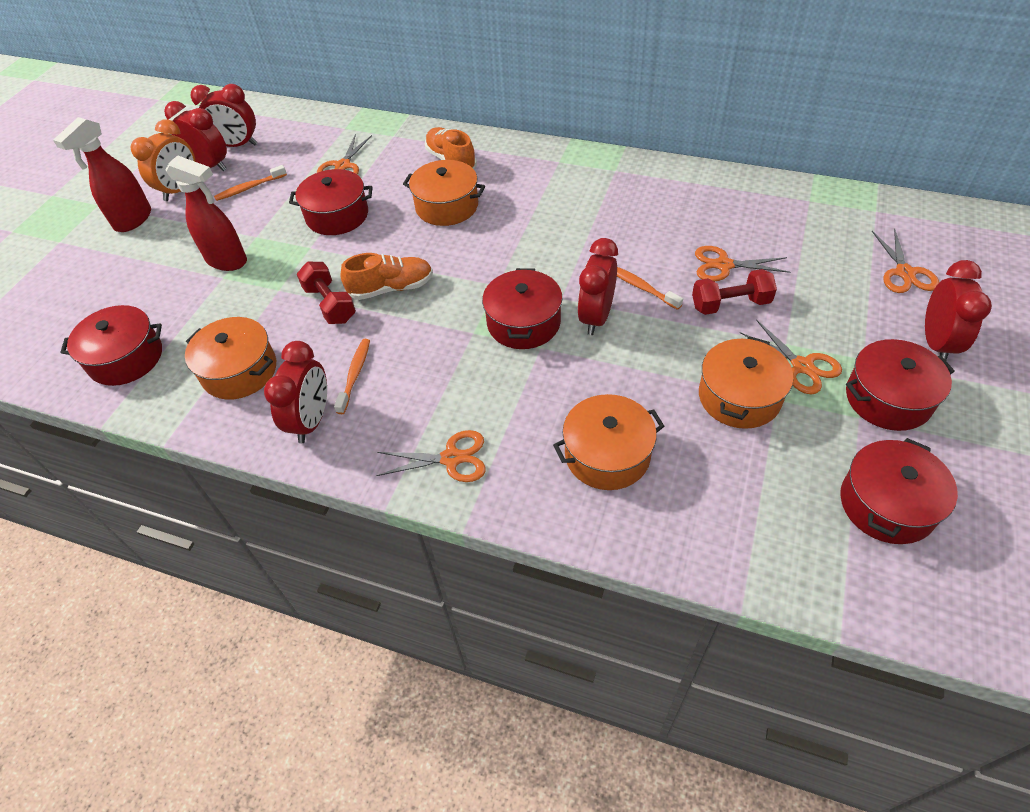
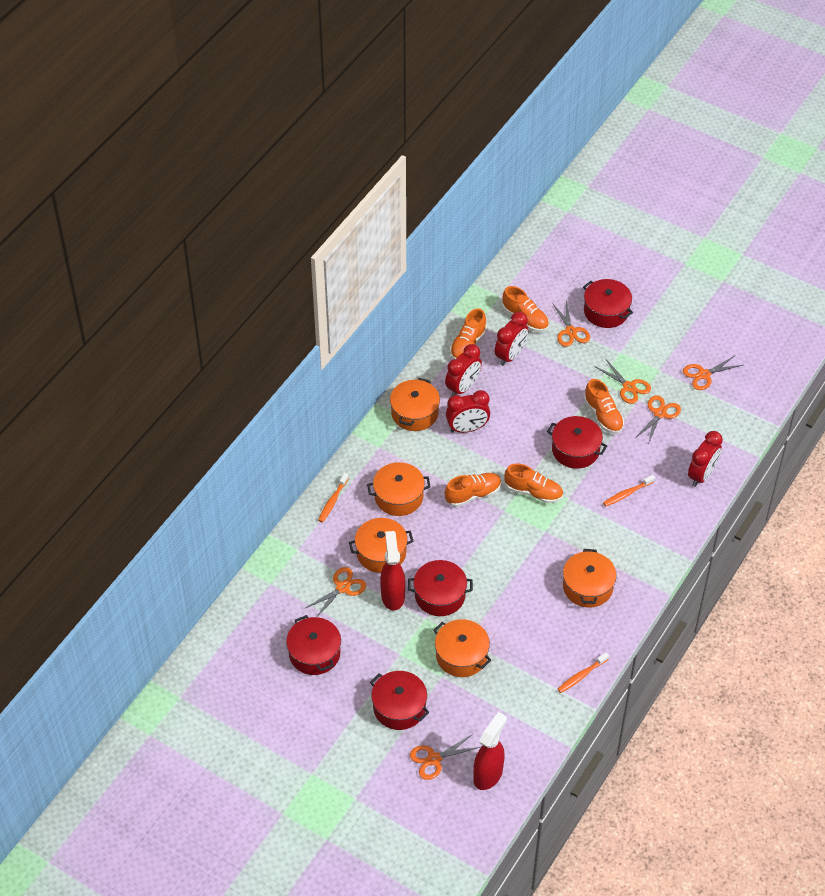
orange clock: [130,119,196,201] = 1 -> none = 0
orange pot: [185,317,276,400] [403,160,485,226] [553,394,665,490] [699,336,793,429] = 4 -> [349,518,414,573] [367,462,431,516] [390,378,440,431] [434,619,491,677] [563,549,617,608] = 5
orange scissors: [317,134,372,175] [376,430,486,482] [695,246,790,282] [740,319,842,394] [872,228,939,293] = 5 -> [304,567,366,617] [410,734,480,780] [552,301,590,347] [596,358,651,404] [634,395,681,444] [683,355,743,390] = 6
orange shoe: [340,253,433,300] [425,127,477,169] = 2 -> [445,473,501,507] [450,308,487,359] [502,286,549,332] [504,463,563,503] [584,379,624,434] = 5
red clock: [164,101,227,171] [191,84,257,147] [264,341,327,443] [577,238,618,335] [925,260,992,360] = 5 -> [445,344,482,396] [446,390,490,433] [495,312,528,366] [688,431,723,487] = 4
red dumbbell: [297,262,356,324] [692,269,777,315] = 2 -> none = 0

